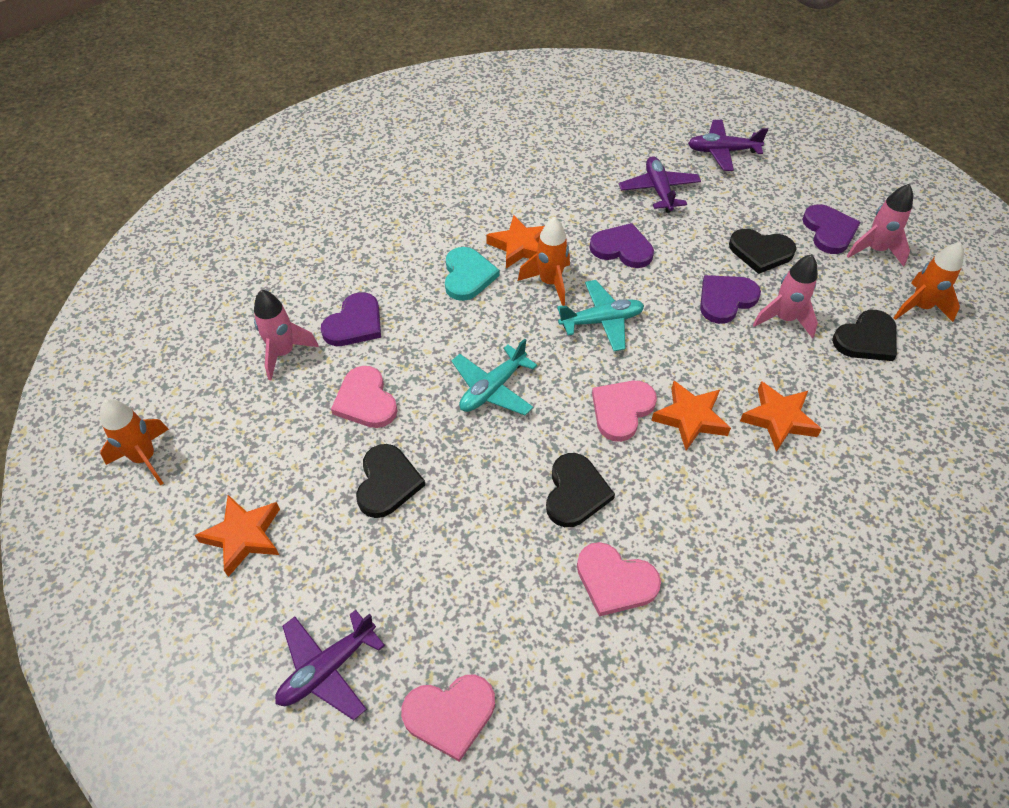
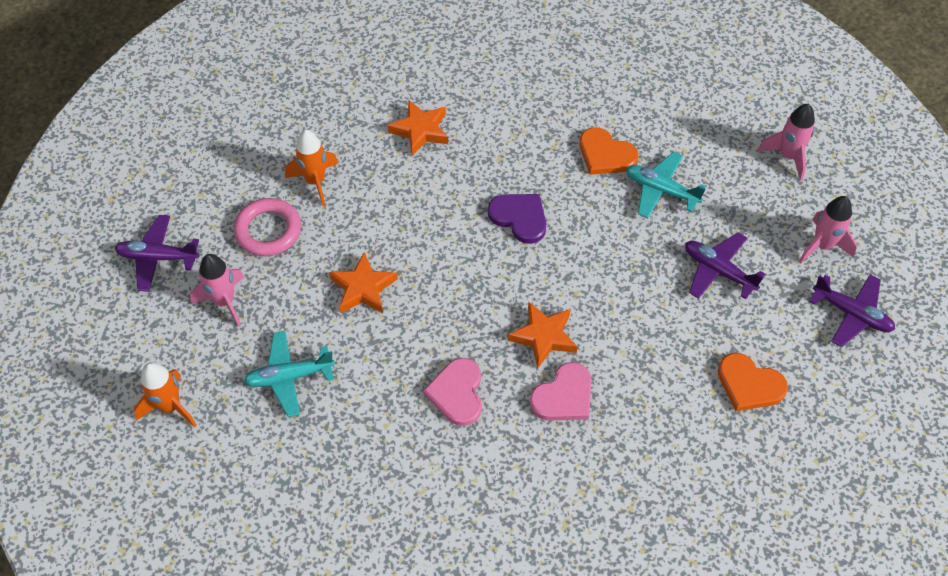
black heart: [356,444,425,518] [546,453,615,527] [729,229,796,274] [832,310,897,361] = 4 -> none = 0
orange heart: none = 0 -> [579,127,638,175] [718,353,788,411] = 2
orange rocket: [100,399,169,485] [518,217,570,306] [893,242,964,322] = 3 -> [134,362,197,427] [285,130,339,206] = 2
orange star: [194,495,280,577] [486,215,544,268] [651,381,731,451] [740,381,822,452] = 4 -> [329,252,398,313] [387,100,448,156] [508,302,578,368] = 3
pink heart: [331,366,397,428] [401,675,495,762] [577,542,661,617] [592,381,657,442] = 4 -> [423,358,482,426] [530,362,592,421] = 2
pink ring: none = 0 -> [234,198,301,256] = 1
purple heart: [321,292,381,346] [589,223,654,268] [700,275,761,324] [802,204,861,254] = 4 -> [488,194,546,244] = 1
turquoise heart: [445,247,500,301] = 1 -> none = 0

